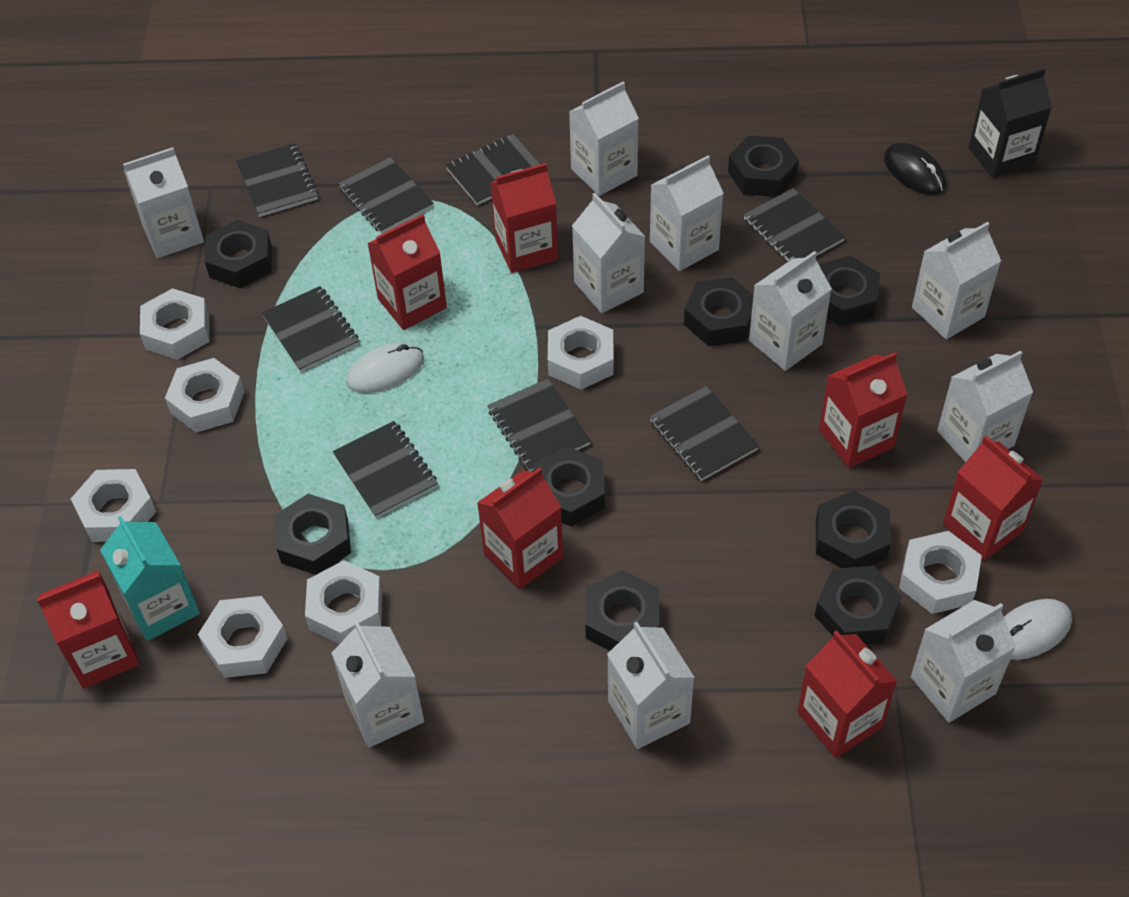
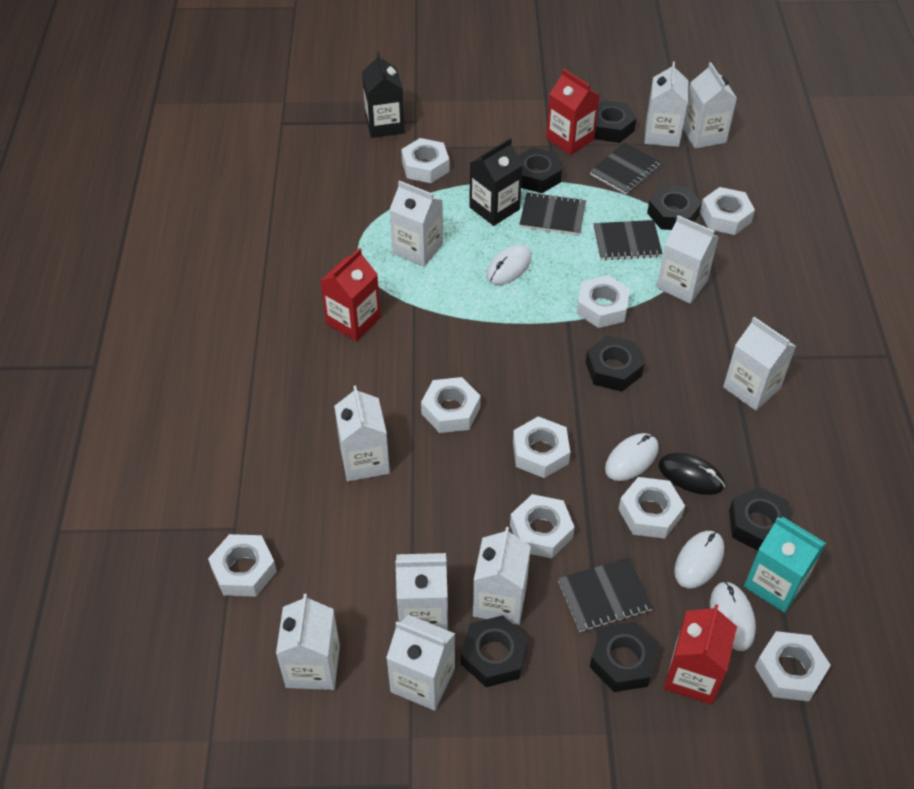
black carton: [969,68,1052,178] = 1 -> [362,52,405,138] [469,138,523,226] = 2
black notebook: [236,143,318,217] [262,286,359,372] [333,421,438,518] [338,157,434,234] [446,134,541,205] [487,379,591,471] [649,386,759,481] [744,188,845,262] = 8 -> [519,192,586,235] [558,558,653,632] [590,142,661,195] [594,220,663,260] = 4
black nut: [205,220,272,288] [274,494,351,575] [534,446,605,527] [585,570,659,651] [684,277,754,346] [728,135,799,197] [815,566,902,644] [816,490,891,568] [819,256,880,326] = 9 -> [461,615,528,687] [518,147,562,193] [585,335,644,392] [590,622,660,692] [594,100,636,143] [647,186,702,230] [729,487,792,550] = 7
red carton: [37,570,140,689] [367,214,447,330] [477,467,563,589] [490,163,558,273] [797,630,897,758] [819,352,907,468] [943,436,1044,561] = 7 -> [320,248,381,341] [546,69,600,155] [664,604,737,705] = 3
white mouse: [346,343,424,393] [1004,599,1072,660] = 2 -> [486,245,531,285] [605,433,659,481] [674,531,724,588] [710,581,756,651] = 4
white nut: [71,469,156,542] [140,288,210,360] [165,358,244,433] [198,596,288,678] [305,560,382,644] [548,316,614,390] [899,531,982,614] = 7 -> [208,534,277,597] [401,138,449,183] [421,377,481,433] [510,494,575,558] [513,416,570,478] [577,275,630,328] [619,477,685,539] [700,187,755,235] [755,631,831,701] = 9

